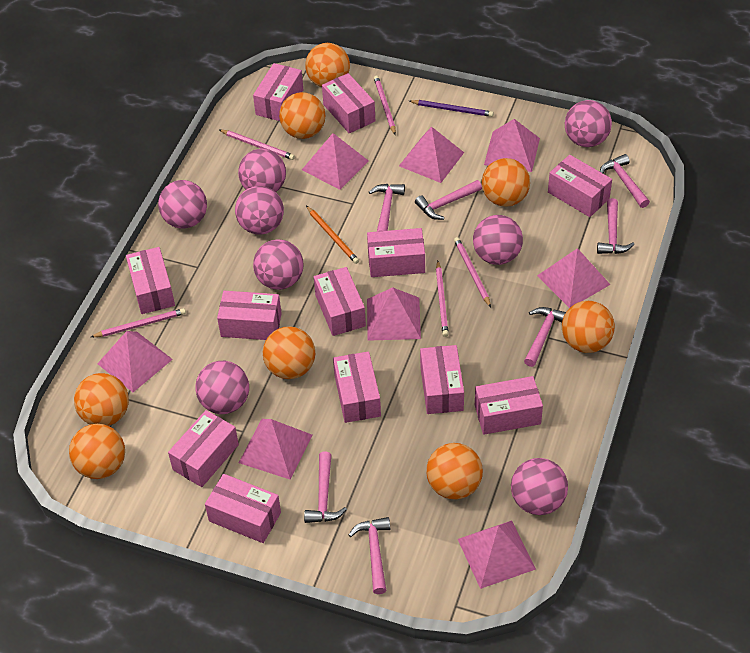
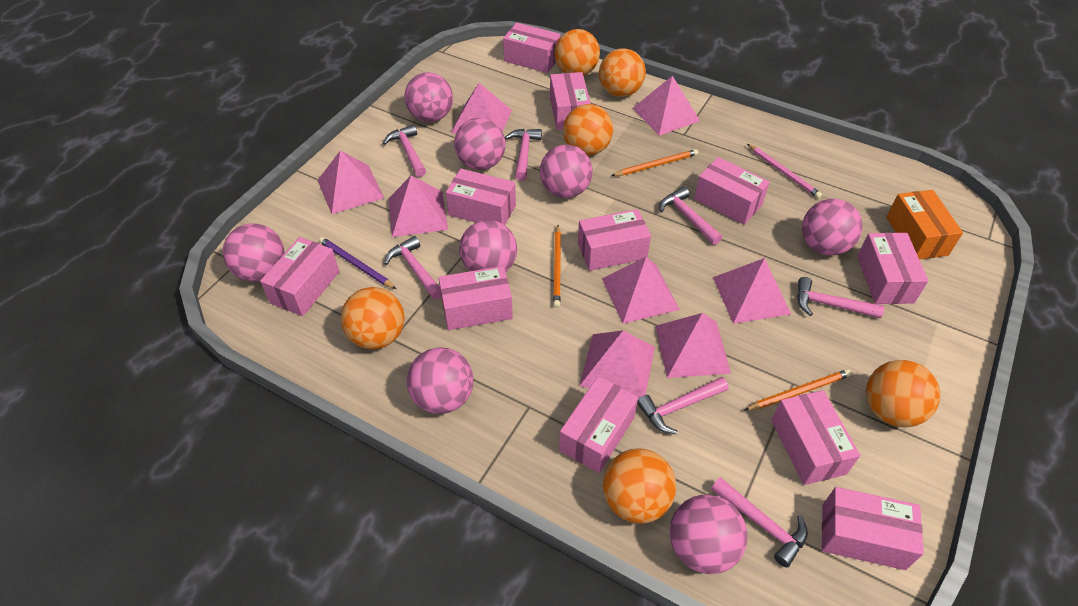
orange ball: [69,424,125,479] [74,373,129,426] [263,326,315,379] [279,92,325,139] [305,43,350,87] [426,443,483,500] [482,158,530,207] [562,301,615,353] = 8 -> [341,287,405,349] [555,29,600,76] [563,104,613,156] [599,48,646,97] [603,448,676,524] [866,360,940,427] = 6
orange box: none = 0 -> [886,190,963,260] = 1
orange pencil: [306,206,359,264] = 1 -> [553,225,561,308] [611,149,698,176] [745,369,851,410] = 3
pink box: [126,247,175,314] [168,410,239,487] [205,474,281,543] [217,291,282,340] [253,63,303,121] [314,267,366,336] [322,73,375,133] [333,351,381,423] [367,228,425,277] [420,345,464,414] [475,376,543,435] [548,155,612,217] = 12 -> [260,237,340,316] [439,266,513,330] [446,169,516,225] [503,23,561,73] [550,72,591,130] [559,376,638,473] [578,209,651,271] [694,157,770,225] [771,390,860,485] [822,487,924,570] [857,233,928,304] = 11
pink pencil: [91,308,186,337] [220,130,295,160] [374,75,396,135] [436,261,449,337] [454,237,491,307] = 5 -> [747,144,822,198] = 1

